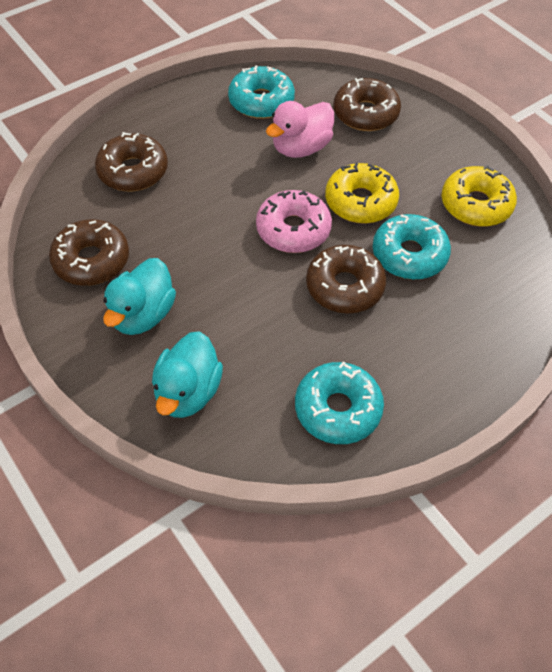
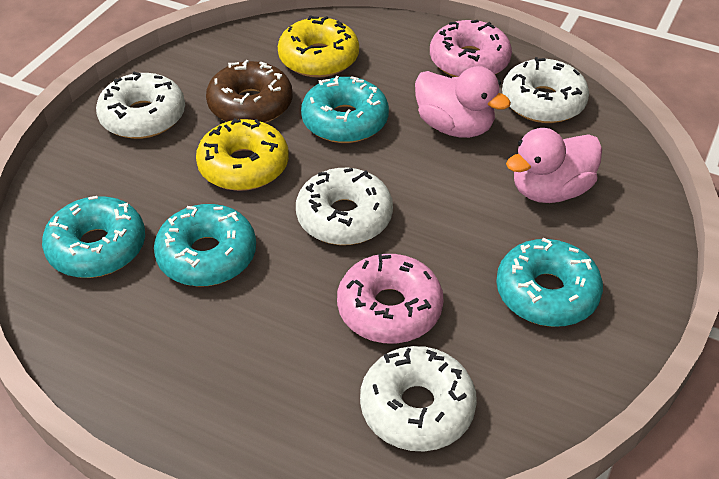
brown donut: [49,219,129,286] [95,132,168,191] [306,245,386,313] [334,78,401,131] = 4 -> [206,60,293,123] = 1
pink donut: [256,190,332,253] = 1 -> [337,254,444,343] [430,20,512,77] = 2
pink duck: [266,101,334,158] = 1 -> [415,66,511,138] [506,128,602,203] = 2
turquoise donut: [228,65,295,119] [295,361,384,444] [373,214,451,280] = 3 -> [42,196,145,278] [154,204,256,287] [301,76,389,143] [496,238,603,327] = 4
turquoise duck: [103,258,176,335] [152,331,223,418] = 2 -> none = 0
white donut: none = 0 -> [96,72,185,139] [296,168,393,245] [360,346,477,451] [502,57,589,123] = 4

